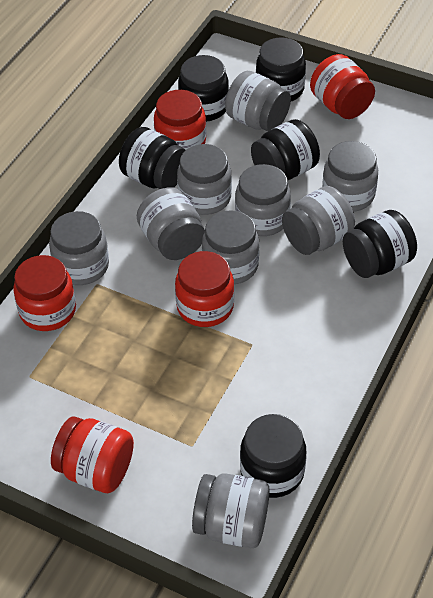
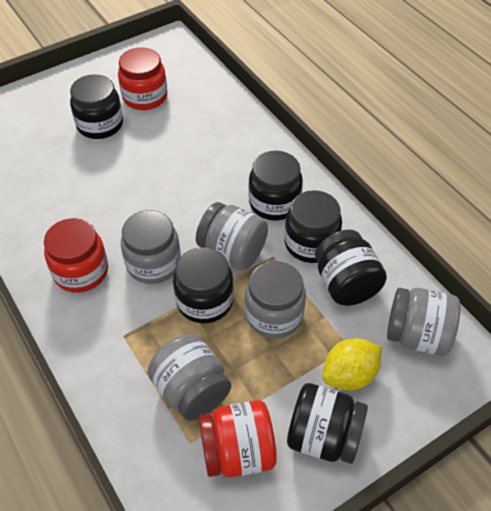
grey jar: [49,211,109,285] [137,187,205,260] [177,144,232,215] [192,473,270,548] [202,210,259,284] [225,71,291,132] [235,164,291,236] [282,186,355,255] [322,141,378,212] = 9 -> [121,210,181,284] [148,334,231,421] [196,202,268,270] [245,261,306,338] [387,288,460,356] = 5
red jar: [13,255,76,331] [51,416,134,493] [154,90,206,150] [175,251,234,327] [310,54,375,119] = 5 -> [44,218,108,293] [118,47,167,110] [199,400,277,477] = 3
yellow lemon: none = 0 -> [323,338,382,390] = 1

